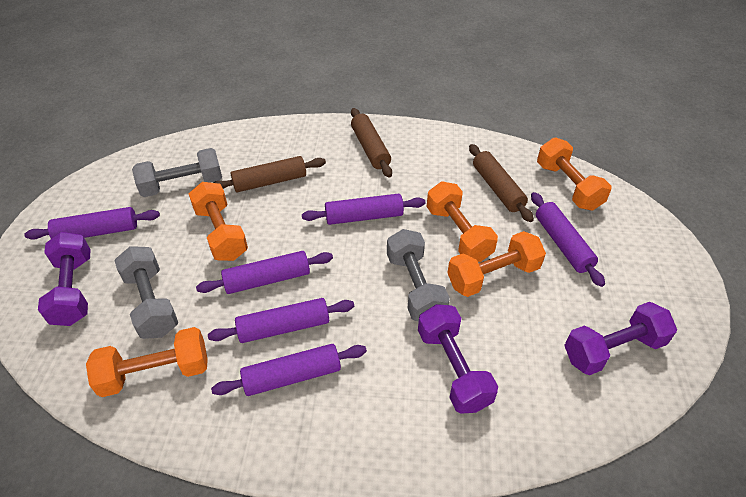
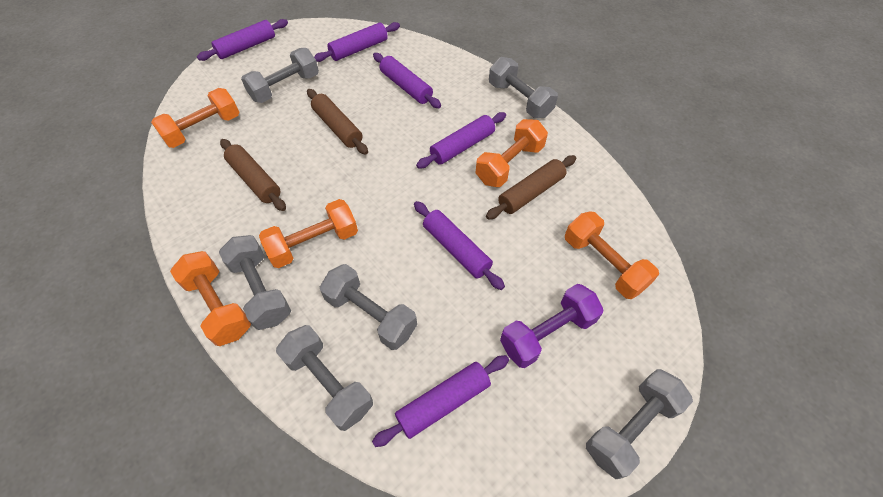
grey dumbbell: [114,246,178,339] [132,148,222,197] [387,229,450,321] = 3 -> [219,235,291,330] [241,48,319,103] [276,325,373,431] [320,264,417,350] [489,57,558,118] [586,369,693,479] = 6
purple dumbbell: [38,232,91,326] [418,304,498,414] [564,302,677,375] = 3 -> [500,284,604,368] = 1

